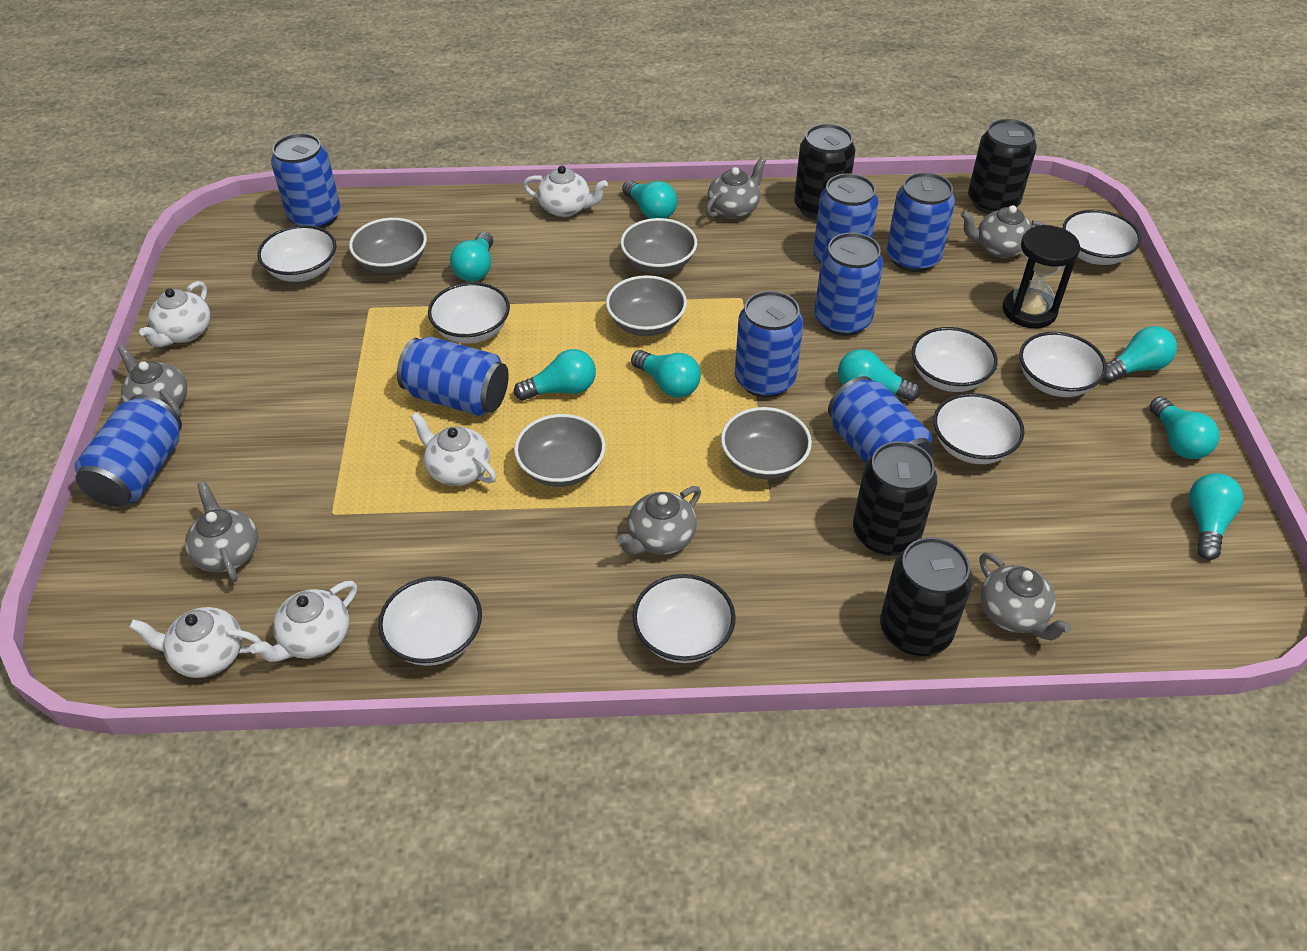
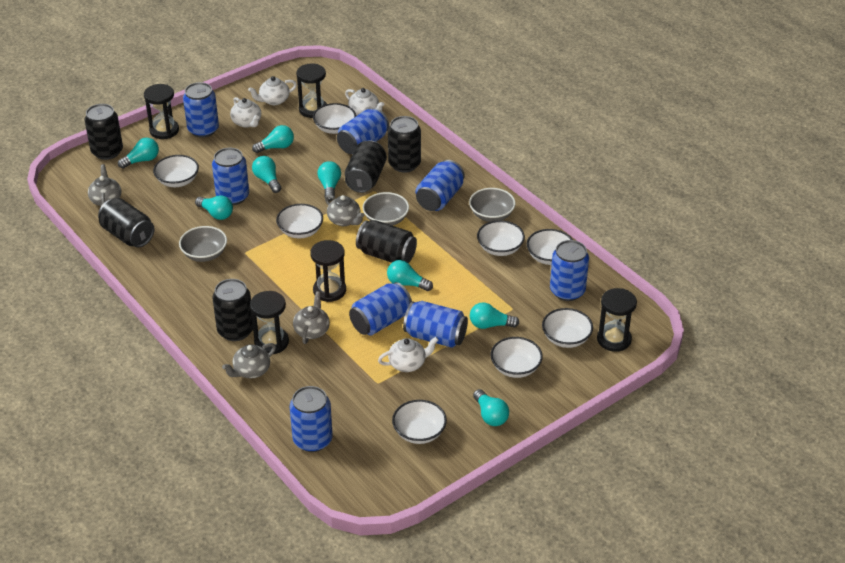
black can: [794,124,856,220] [853,441,937,556] [880,537,973,656] [968,119,1037,214] = 4 -> [84,104,123,160] [98,198,155,248] [212,279,253,341] [345,141,387,193] [356,220,417,263] [388,116,421,173] = 6
black hourglass: [1002,225,1080,328] = 1 -> [144,84,179,139] [250,291,289,354] [296,64,327,118] [310,240,346,302] [597,288,637,352] = 5
grey bowl: [349,218,427,274] [514,414,606,487] [606,275,687,336] [620,218,697,274] [721,407,812,479] = 5 -> [179,226,227,262] [363,192,409,226] [469,188,516,222] = 3
grey teapot: [117,345,187,417] [185,481,258,582] [617,486,701,555] [705,157,766,219] [961,205,1047,258] [980,552,1072,641] = 6 -> [88,164,121,206] [222,343,276,378] [293,291,330,344] [325,195,364,226] = 4
white teapot: [129,607,262,678] [139,281,210,347] [250,581,357,662] [411,412,496,486] [523,166,608,217] = 5 -> [230,97,261,128] [248,76,297,105] [345,88,384,115] [378,337,438,372] = 4

